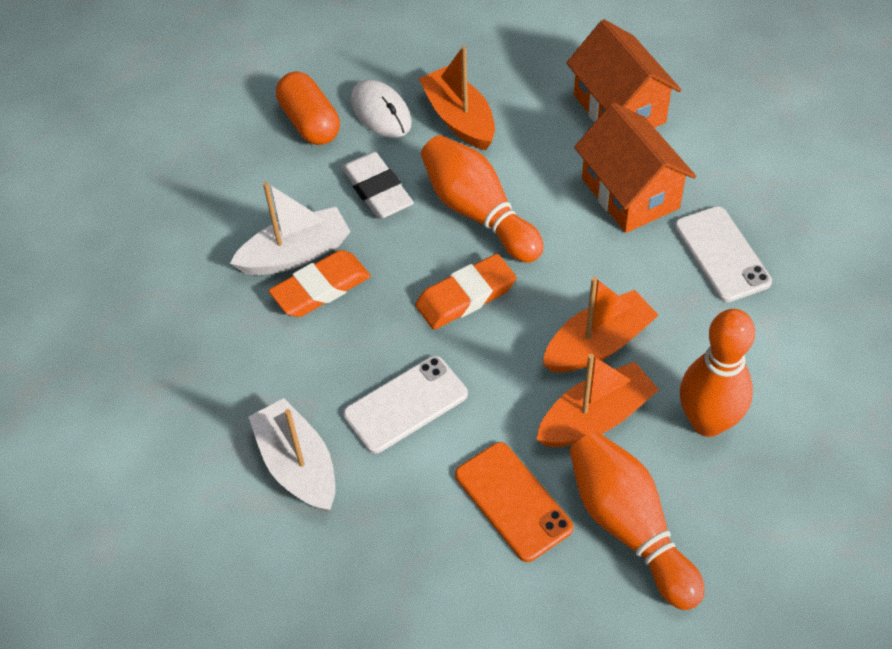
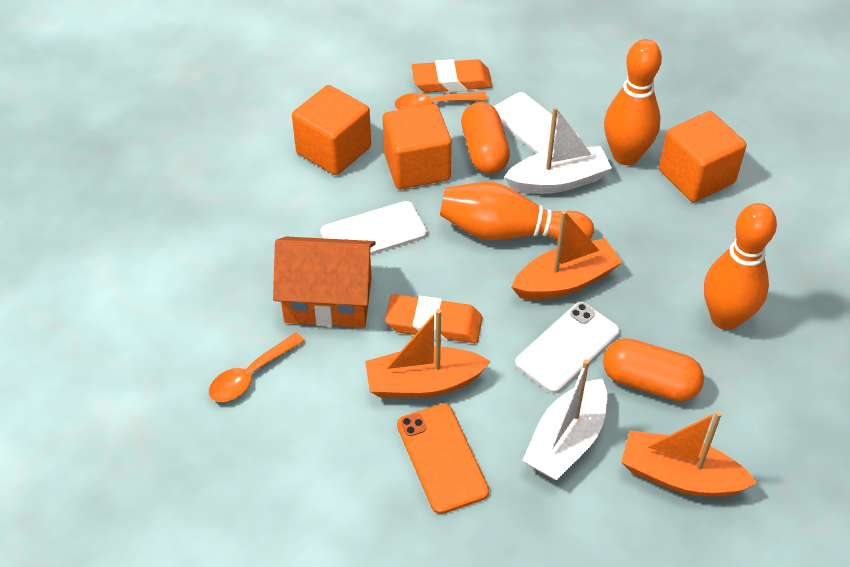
orange capsule: [276,72,340,145] = 1 -> [461,102,510,173] [603,338,704,401] = 2
orange cube: none = 0 -> [292,85,371,175] [383,104,452,189] [659,111,747,202] = 3
orange house: [566,19,681,128] [574,103,696,233] = 2 -> [273,236,376,327] = 1
orange spoon: none = 0 -> [209,333,305,402] [395,92,487,110] = 2
white eraser: [341,151,414,219] = 1 -> none = 0
white mouse: [351,80,412,138] = 1 -> none = 0
white phone: [343,356,468,454] [674,206,772,302] = 2 -> [320,201,427,255] [493,92,581,154] [515,302,620,393] = 3

